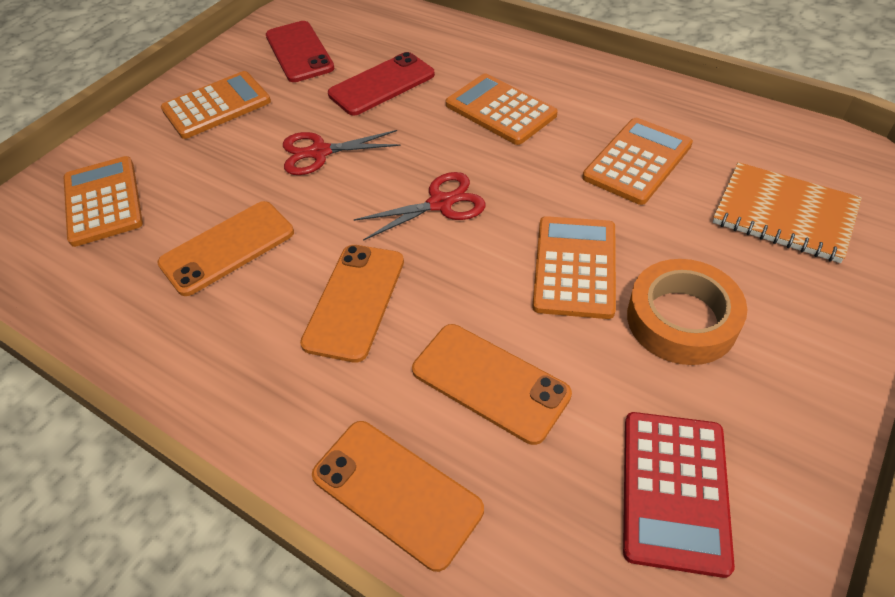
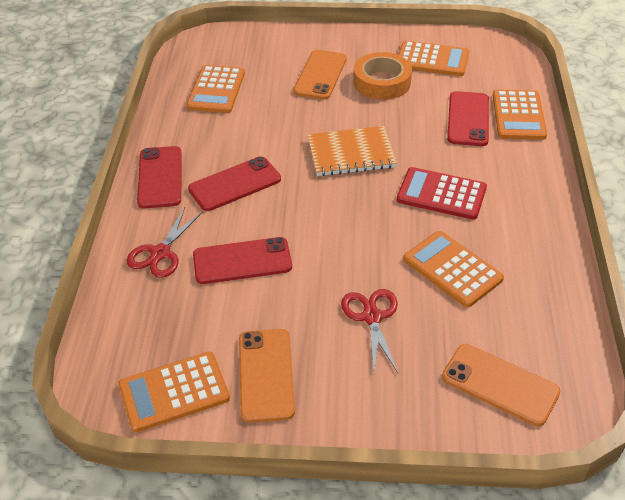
orange phone: [157,201,294,296] [300,245,404,363] [312,421,484,572] [412,324,572,445] = 4 -> [239,329,295,423] [293,50,347,100] [442,344,560,426] = 3
red phone: [266,21,334,82] [328,52,435,116] = 2 -> [137,146,182,209] [188,156,281,211] [193,237,292,284] [447,91,489,146] = 4

